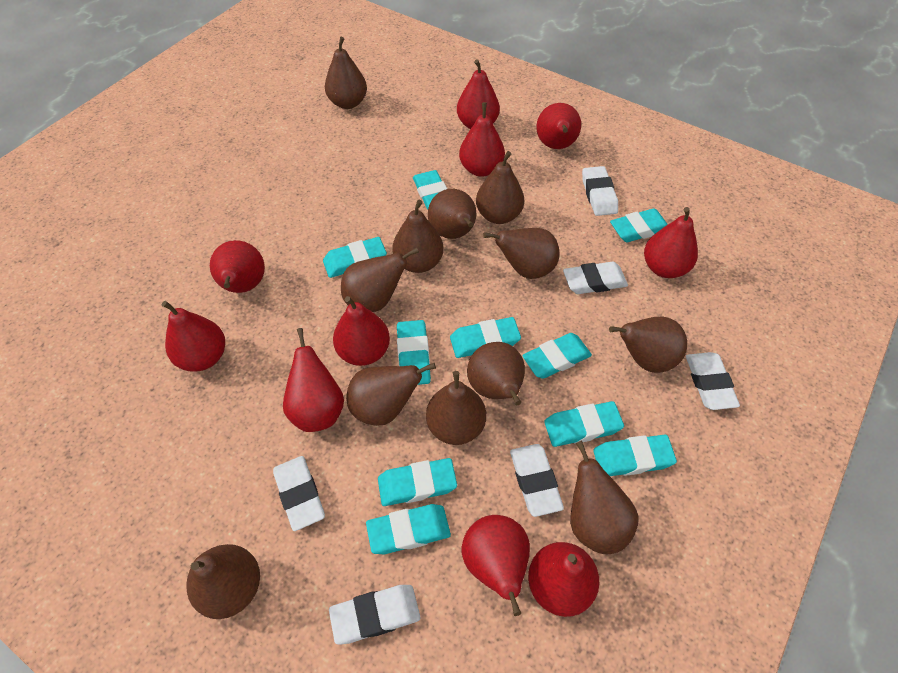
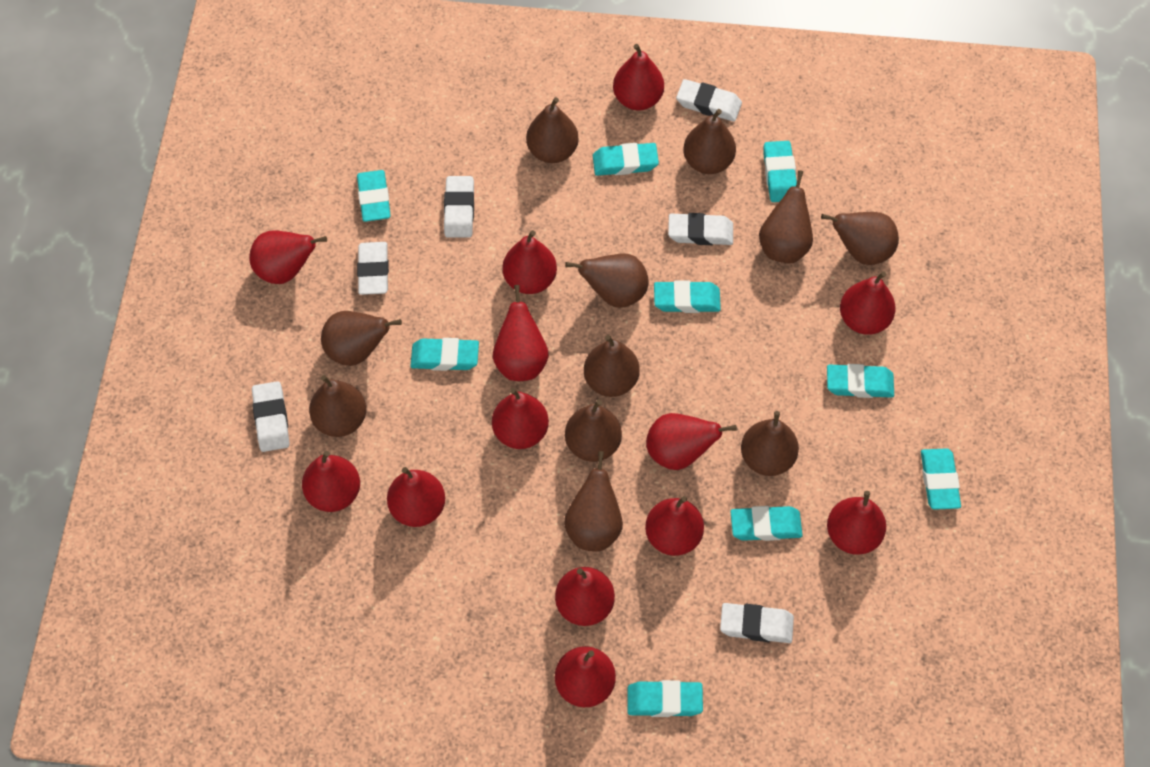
brown pear: [186,544,260,619] [325,37,367,109] [341,247,419,312] [346,363,436,426] [392,200,443,273] [426,371,486,445] [428,189,476,239] [467,342,525,405] [476,151,524,224] [483,228,560,279] [570,440,639,554] [609,317,687,373] = 12 -> [309,375,366,437] [321,311,402,366] [526,97,579,163] [564,451,623,551] [565,254,648,308] [565,400,622,462] [584,335,640,397] [683,109,736,174] [741,411,799,476] [759,170,813,263] [821,212,899,265] = 11
red pear: [162,301,225,372] [210,240,265,293] [283,328,344,432] [333,296,390,366] [457,59,500,129] [459,102,505,177] [462,515,530,616] [528,542,599,617] [536,103,581,149] [644,207,698,278] = 10 -> [249,230,327,284] [302,451,360,512] [387,467,445,527] [492,388,549,449] [493,285,549,381] [503,230,557,294] [555,567,615,626] [555,646,616,707] [613,44,664,110] [645,496,704,556] [646,413,737,470] [827,491,886,555] [840,271,896,335] = 13
turquoise eraser: [323,237,387,278] [366,504,451,554] [378,458,457,506] [397,320,431,385] [413,170,447,209] [450,317,521,358] [522,333,592,379] [544,401,624,447] [593,435,677,476] [610,208,668,242] = 10 -> [357,170,391,222] [410,338,479,371] [593,143,659,176] [628,680,703,717] [654,280,721,313] [730,506,803,541] [764,141,797,202] [827,364,894,398] [921,448,961,510] = 9

